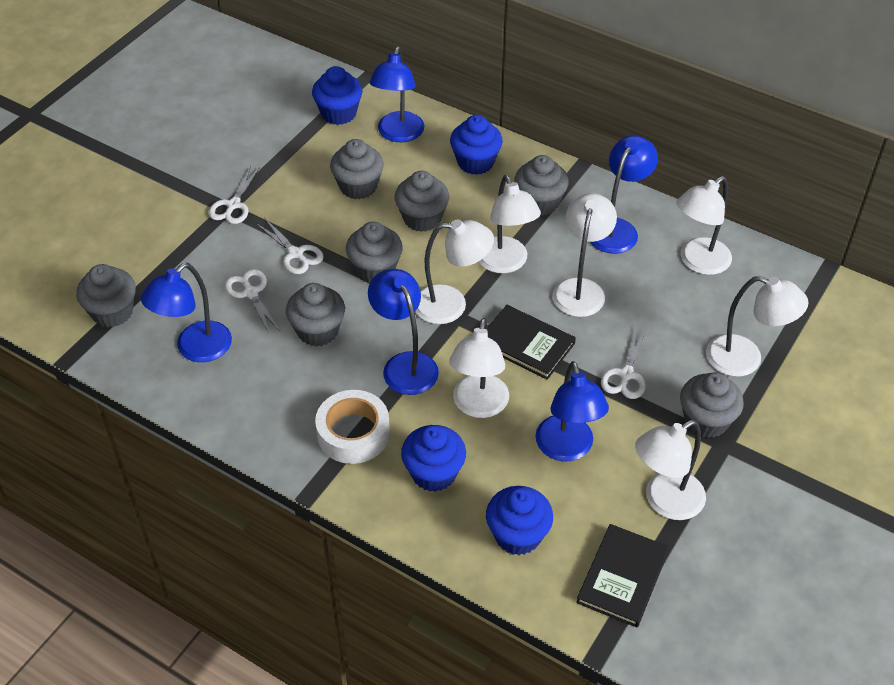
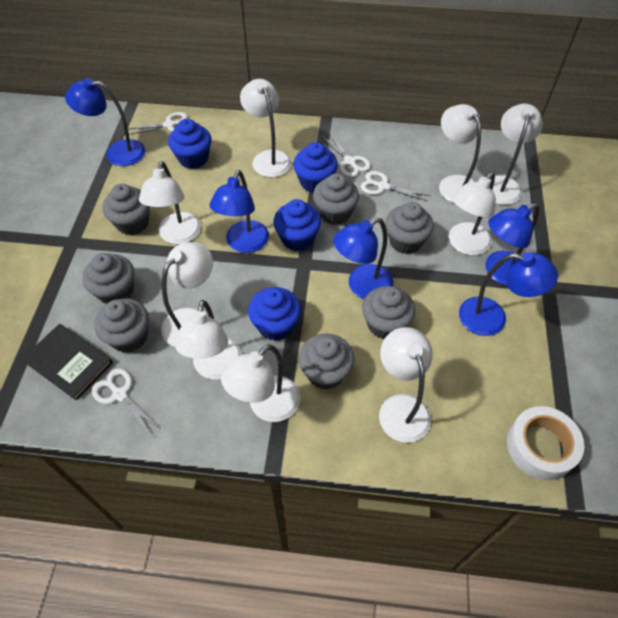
black book: [488,305,576,380] [576,524,669,627] = 2 -> [22,324,113,400] = 1
white lamp: [415,219,494,324] [449,318,509,418] [479,175,541,273] [552,193,617,317] [635,420,706,520] [676,176,732,275] [706,276,809,377] = 7 -> [139,161,201,244] [161,242,213,347] [175,300,242,380] [221,344,300,422] [240,79,291,177] [379,327,433,443] [439,104,481,203] [449,172,496,255] [492,104,543,205] = 9

